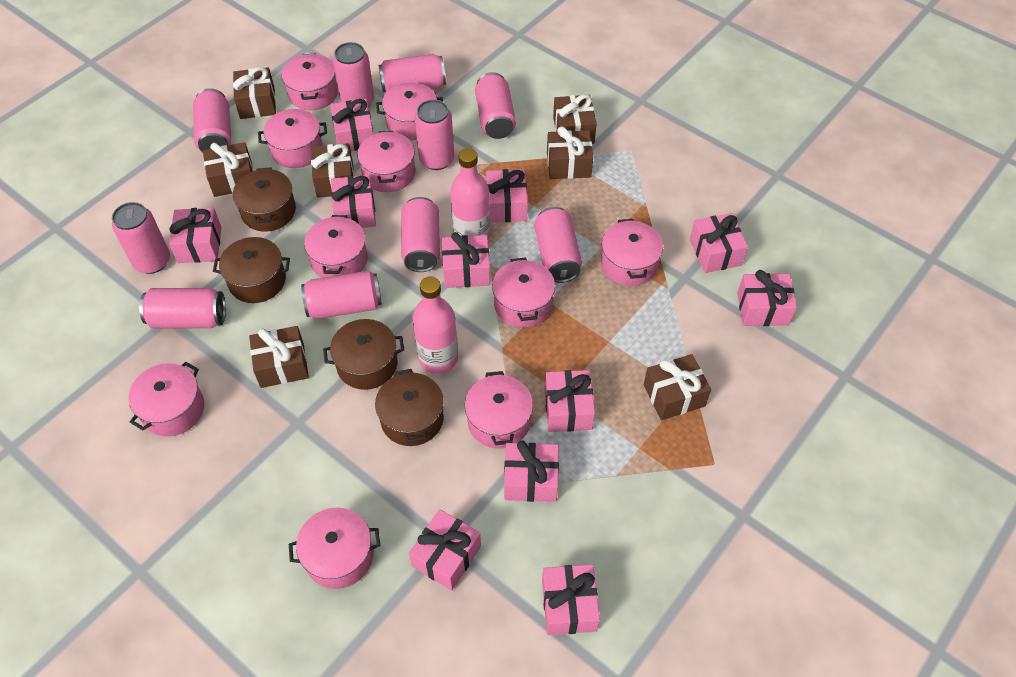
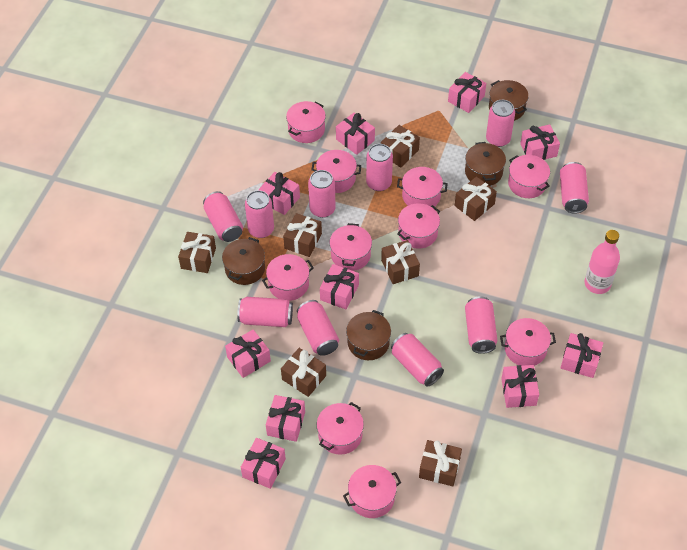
pink bottle: [413,276,458,374] [450,148,490,239] = 2 -> [584,230,620,294] = 1
pink gift: [169,208,222,263] [330,99,373,151] [331,175,376,228] [409,509,481,591] [442,232,490,288] [486,169,528,223] [504,441,559,502] [542,564,600,635] [544,370,595,432] [690,213,748,273] [737,270,797,326] = 11 -> [225,330,271,378] [241,438,286,489] [259,172,300,215] [266,395,305,442] [320,264,359,309] [336,113,375,155] [448,72,486,113] [501,365,539,408] [520,124,560,160] [561,333,603,378] = 10

